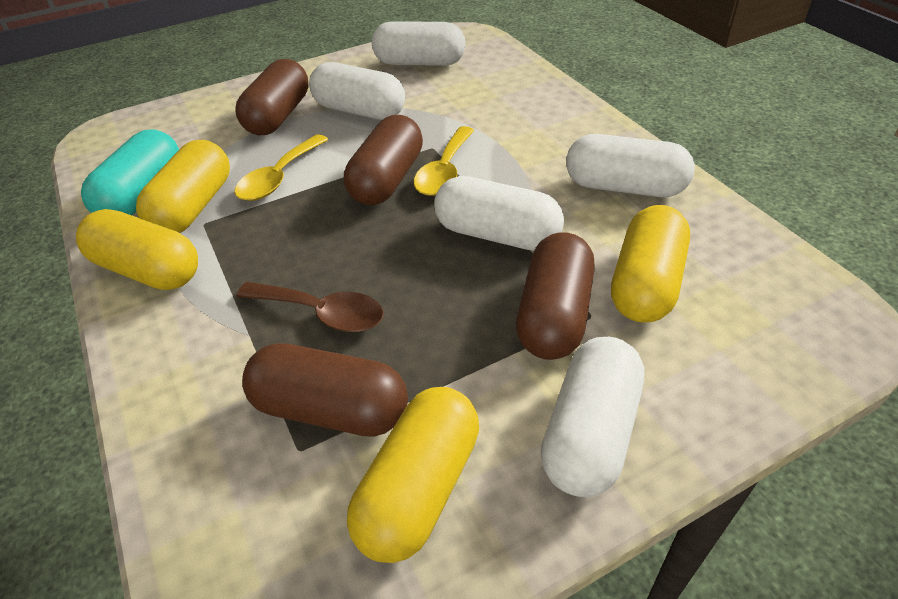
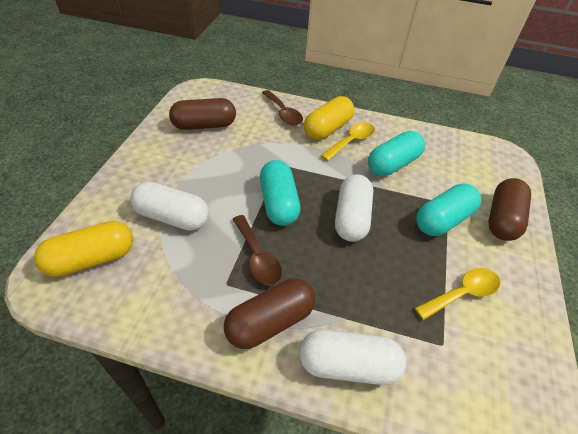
brown capsule: [236,59,309,135] [242,343,408,437] [344,115,423,205] [516,232,595,360] = 4 -> [169,98,236,130] [224,278,315,349] [489,178,531,241] = 3
brown spoon: [237,282,384,332] = 1 -> [233,215,282,286] [262,90,303,126] = 2
turquoise capsule: [81,129,179,215] = 1 -> [260,160,301,226] [368,131,425,176] [416,183,481,236] = 3
white capsule: [309,62,405,120] [372,21,466,66] [434,176,564,250] [540,337,645,497] [566,134,695,197] = 5 -> [130,182,209,231] [299,330,406,385] [335,174,373,242] = 3
yellow capsule: [76,209,198,290] [136,140,230,233] [347,387,479,563] [611,205,690,323] = 4 -> [34,221,133,277] [304,96,355,140] = 2

